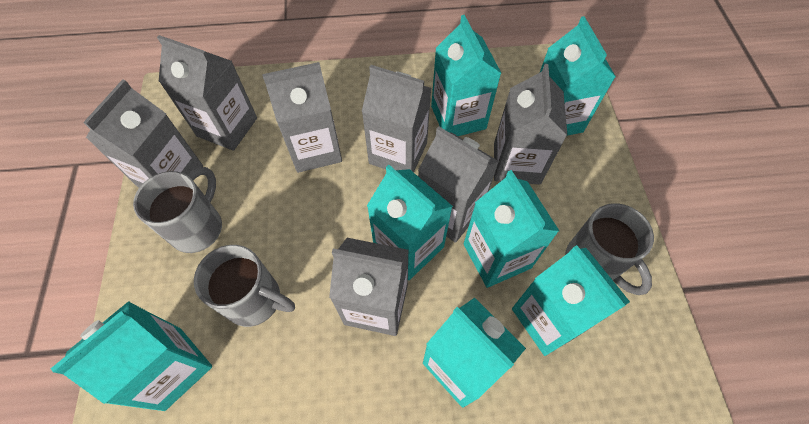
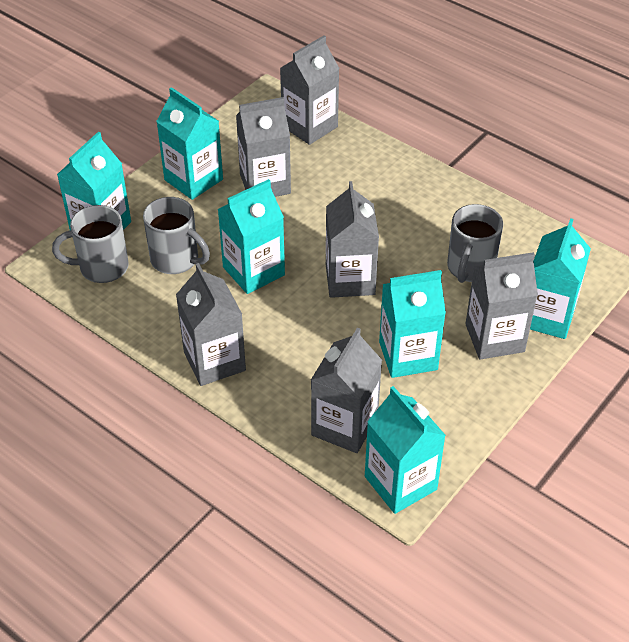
grey carton: [83,79,203,187] [157,35,257,151] [262,62,342,173] [329,238,409,336] [362,65,432,172] [418,126,499,243] [494,64,567,185] = 7 -> [176,263,246,386] [236,97,291,197] [280,36,340,145] [311,328,382,453] [326,181,379,298] [466,252,538,359] = 6
turquoise carton: [51,301,212,411] [367,165,453,280] [423,298,526,408] [431,15,501,136] [464,170,559,288] [512,245,630,356] [540,16,616,136] = 7 -> [57,132,131,230] [156,87,223,200] [218,179,285,294] [365,386,446,514] [379,270,446,378] [530,218,591,339] = 6

